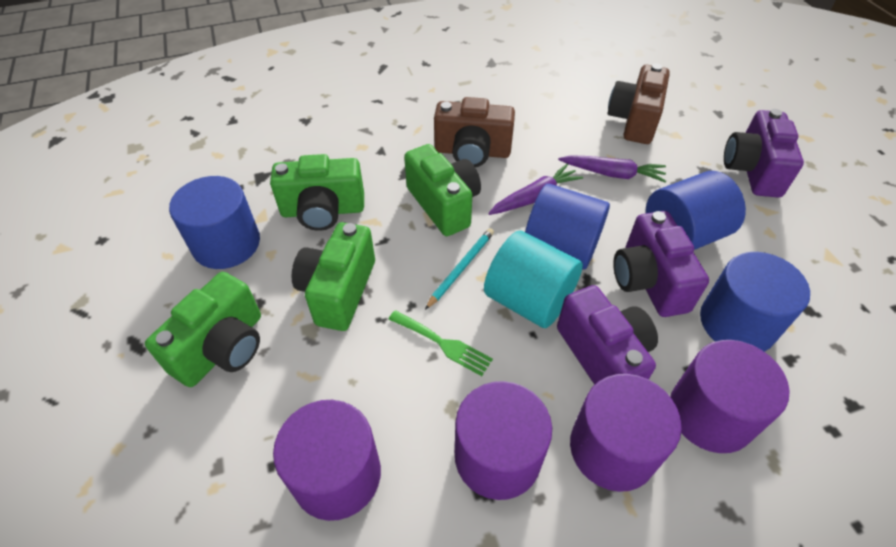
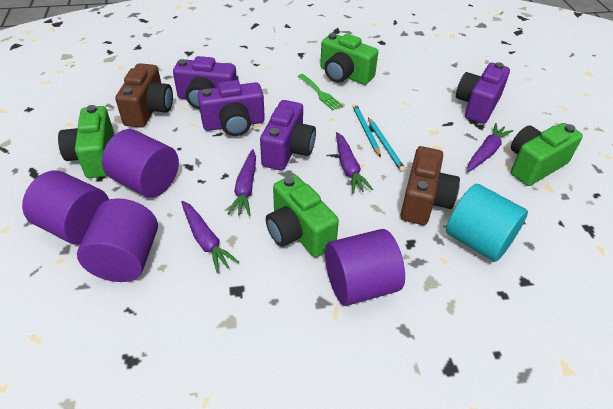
blue cylinder: [169,176,260,269] [525,184,610,270] [646,171,746,250] [700,252,810,352] = 4 -> none = 0
purple camera: [557,285,658,385] [613,211,709,317] [724,109,804,197] = 3 -> [173,56,237,109] [198,80,265,136] [260,100,316,170] [456,62,510,124] = 4
purple carrot: [488,164,583,215] [558,155,666,183] = 2 -> [181,201,239,274] [228,149,256,216] [336,132,373,194] [467,123,514,172] = 4
turquoise pencil: [425,228,494,310] = 1 -> [352,104,381,157] [368,118,406,172] = 2

